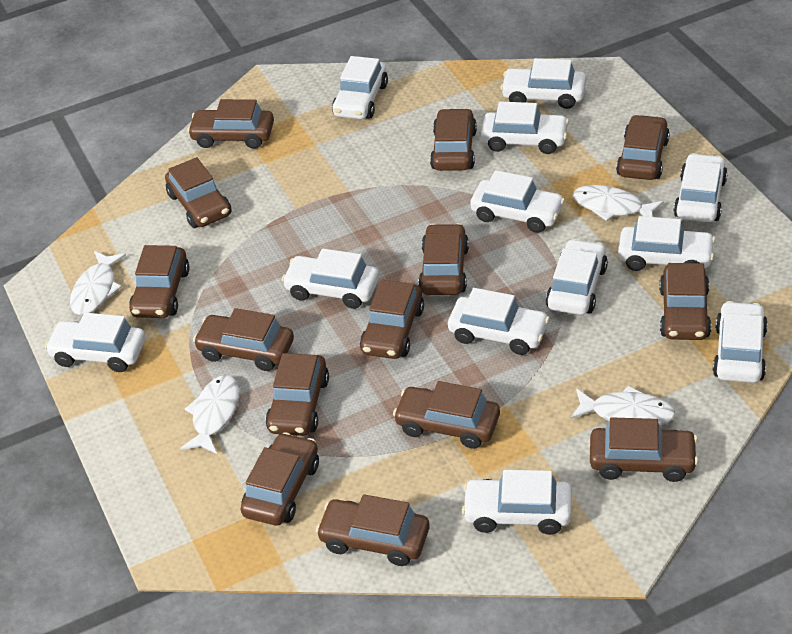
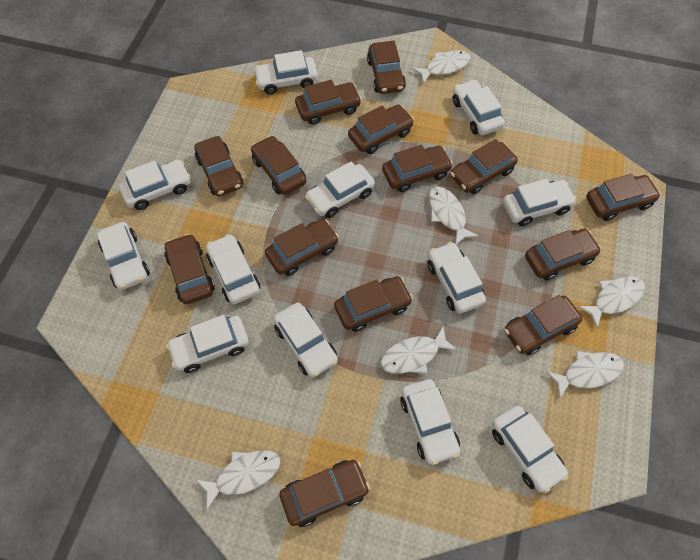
white fish: [70,251,126,315] [180,375,239,454] [571,386,676,426] [573,185,664,221] = 4 -> [197,450,280,510] [381,325,457,374] [412,50,471,84] [429,187,479,245] [546,351,624,399] [578,276,645,328] = 6

